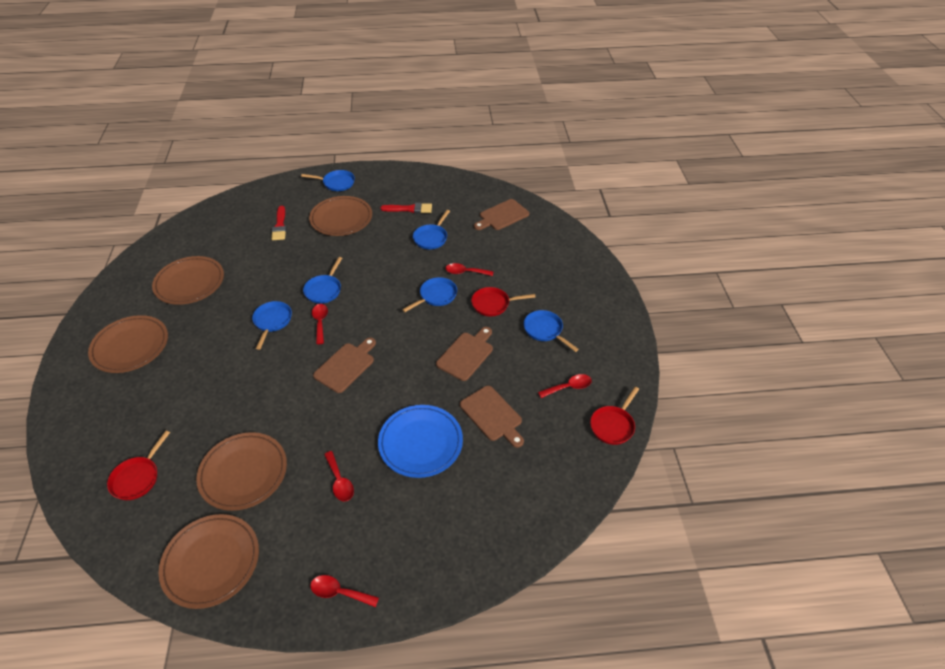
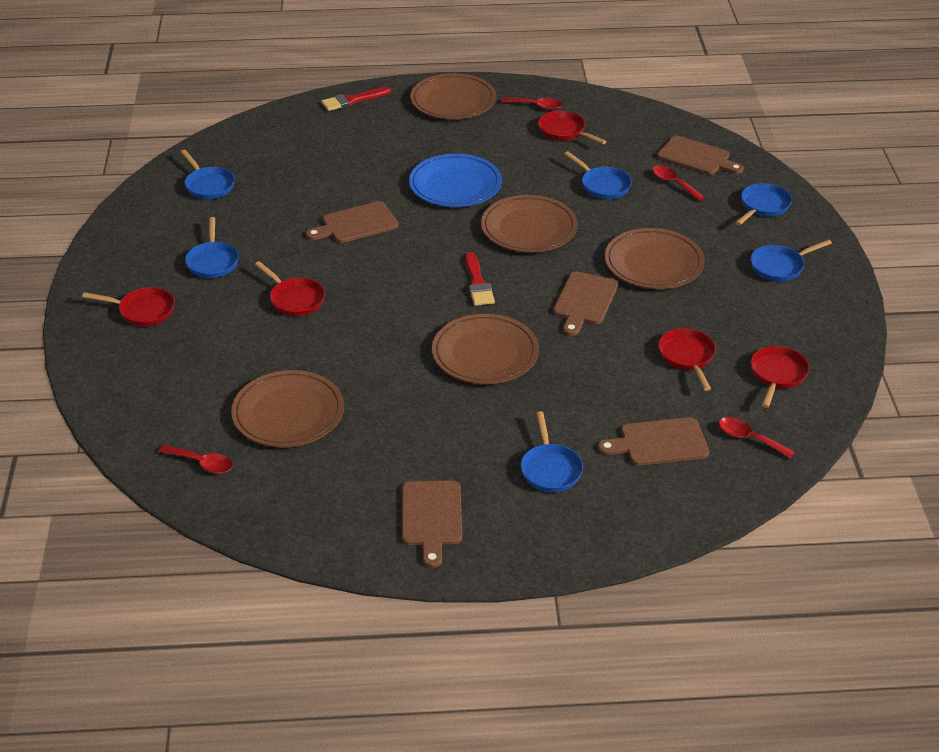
brown cutting board: [313,338,376,393] [436,327,493,381] [460,386,524,448] [474,199,529,230] = 4 -> [306,201,399,243] [402,481,462,568] [553,271,618,336] [598,417,709,466] [657,135,744,175] = 5
red pan: [107,431,170,500] [471,287,536,316] [590,387,639,445] = 3 -> [82,287,175,326] [255,261,325,316] [538,111,607,144] [658,328,716,391] [751,346,809,408] = 5
red spoon: [310,575,379,607] [312,304,328,344] [324,451,354,501] [445,263,494,276] [538,374,592,398] = 5 -> [158,445,233,474] [501,98,562,110] [652,165,704,201] [718,417,795,459] = 4

